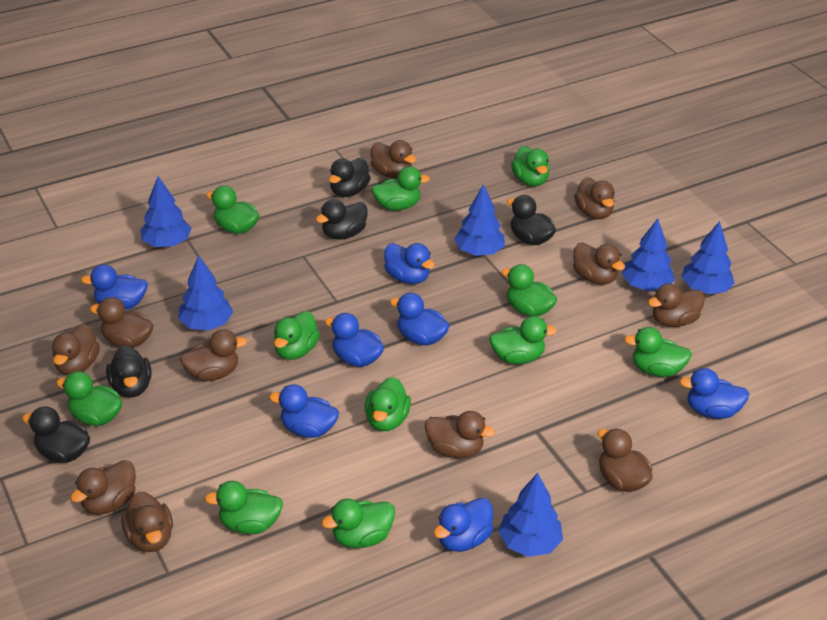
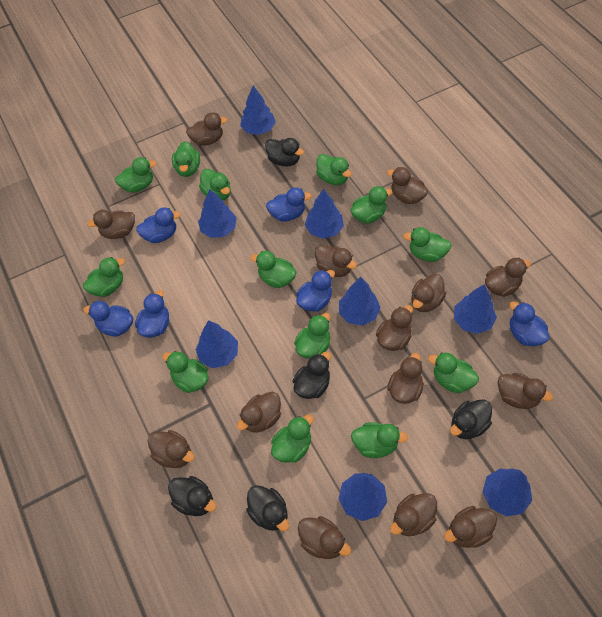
blue duck: [81,264,148,310] [270,384,339,438] [325,313,384,367] [384,243,435,284] [390,293,450,346] [434,498,494,552] [680,368,749,419] = 7 -> [83,301,133,337] [135,290,169,338] [136,208,181,243] [266,187,312,221] [296,270,335,312] [509,301,550,346] = 6
blue tree: [140,176,191,247] [178,255,233,331] [454,184,505,256] [498,473,563,557] [622,219,675,291] [682,221,735,294] = 6 -> [195,320,238,368] [198,189,237,238] [240,86,276,135] [305,189,344,239] [339,277,381,326] [339,473,387,521] [454,284,497,334] [483,468,532,517] = 8
brown duck: [52,324,100,375] [71,460,136,515] [90,297,154,348] [121,492,173,552] [180,330,247,381] [371,140,416,178] [425,411,495,458] [573,243,625,285] [574,177,615,219] [598,428,653,492] [648,283,705,327] = 11 -> [87,210,135,239] [148,430,194,468] [186,112,228,146] [237,392,281,433] [298,516,351,559] [315,245,357,277] [376,305,413,351] [387,167,428,204] [387,353,424,404] [390,493,437,536] [411,274,446,312] [444,506,497,548] [485,257,531,297] [498,373,553,409] = 14
green duck: [56,371,123,426] [205,481,283,534] [206,186,259,234] [274,311,320,360] [322,499,395,548] [365,377,411,431] [371,166,430,211] [489,316,557,364] [501,264,557,316] [511,146,550,186] [624,327,692,377] = 11 -> [83,257,125,297] [115,157,156,193] [162,351,208,393] [172,141,200,177] [199,169,231,201] [251,251,297,288] [271,414,314,463] [294,313,331,359] [316,154,352,185] [350,186,392,223] [351,422,408,458] [403,227,452,262] [428,352,479,393] = 13

